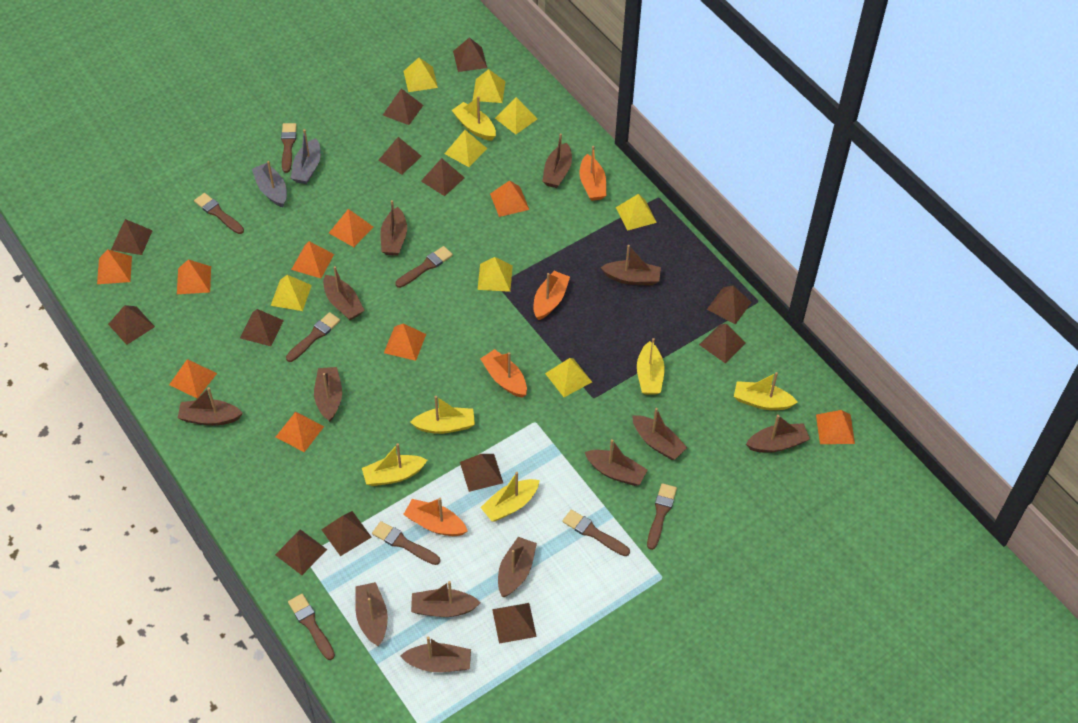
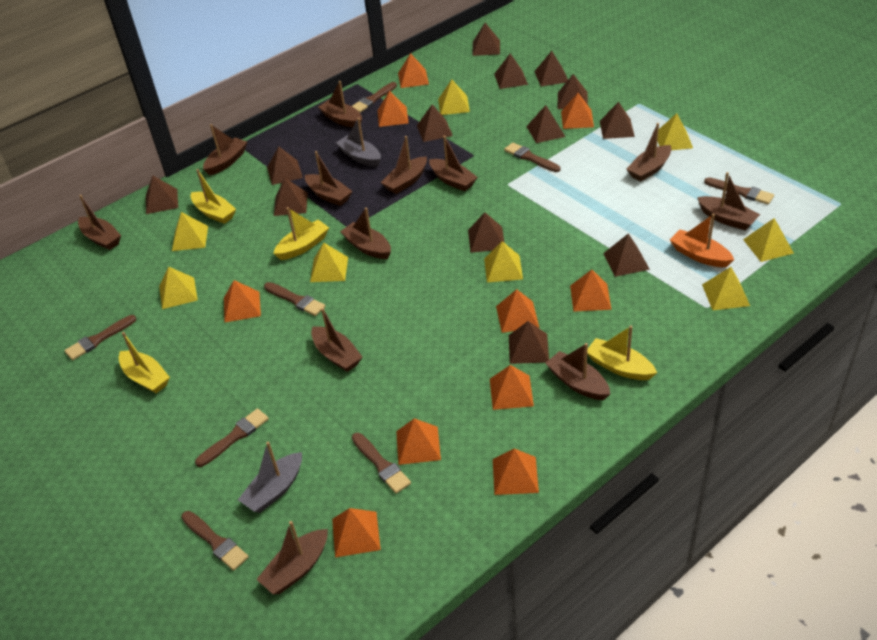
brown boat: [178,387,243,426] [314,367,342,422] [323,266,365,320] [355,582,388,646] [380,200,407,256] [400,636,471,672] [411,581,481,617] [498,537,537,597] [542,133,572,188] [585,439,647,486] [601,245,661,285] [632,408,687,460] [746,415,810,453] = 13 -> [78,195,121,250] [203,124,247,175] [256,521,328,594] [305,151,353,206] [311,308,363,372] [318,81,362,128] [340,207,391,259] [381,136,427,194] [429,136,478,192] [546,343,610,400] [626,123,671,182] [697,172,760,230] = 12
orange boat: [403,498,468,536] [480,349,527,398] [533,271,570,320] [579,146,606,201] = 4 -> [670,214,734,267] = 1
orange pyramid: [97,249,132,284] [169,359,217,398] [177,260,211,294] [276,411,324,452] [291,241,334,278] [329,209,373,247] [384,324,426,361] [490,180,529,217] [816,410,855,444] = 9 -> [224,280,261,323] [332,508,381,557] [377,91,408,127] [396,418,441,465] [398,53,429,88] [490,365,534,410] [493,449,539,495] [496,289,539,333] [561,93,594,129] [570,270,611,312] = 10
yellow boat: [362,443,427,486] [410,396,475,434] [452,96,496,141] [480,472,540,522] [637,338,665,395] [734,372,798,410] = 6 -> [119,332,170,393] [191,169,236,224] [273,207,329,260] [587,326,657,380] = 4

